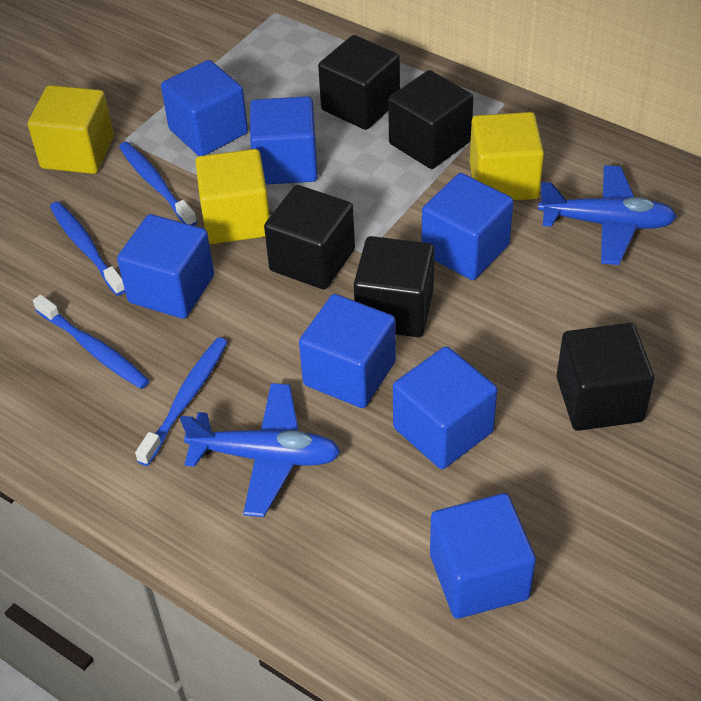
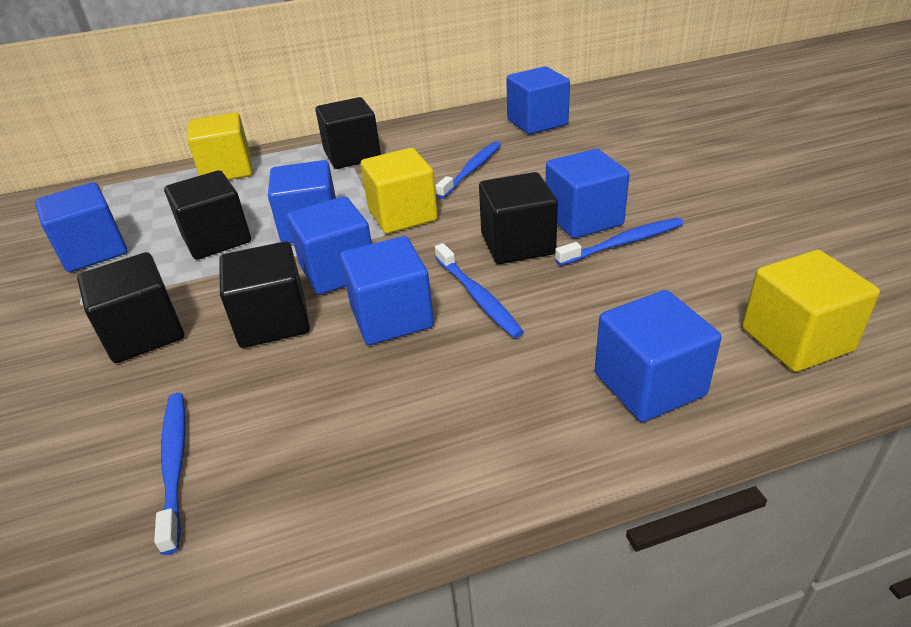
blue plane: [180,383,340,517] [538,165,677,265] = 2 -> none = 0

